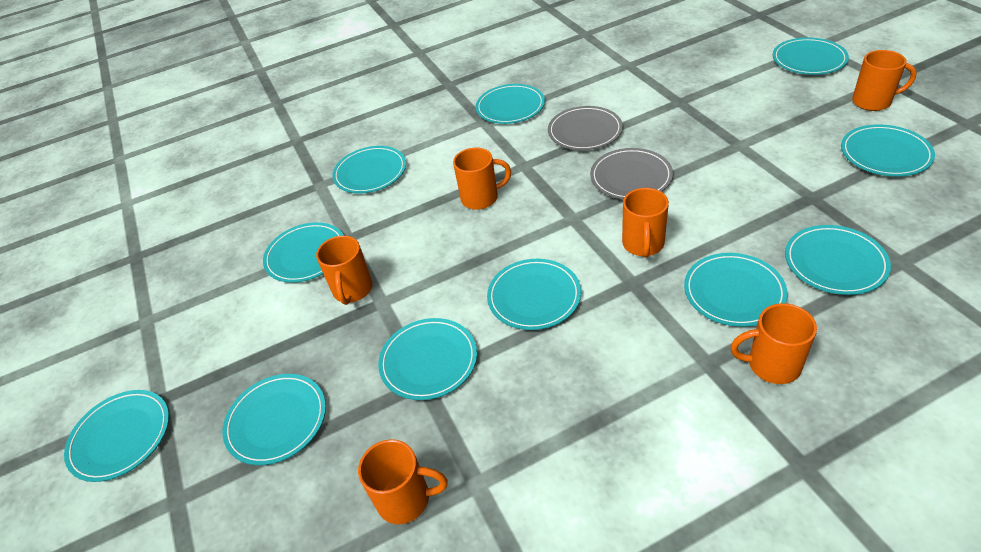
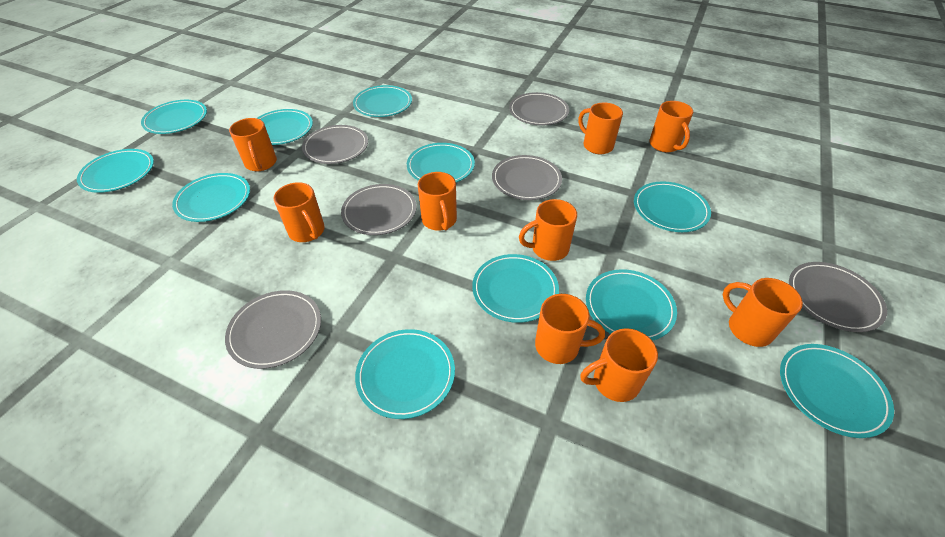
grey plate: [548,106,623,150] [590,148,673,199] = 2 -> [225,290,321,369] [302,125,368,164] [341,184,417,235] [492,155,562,200] [509,92,569,125] [789,262,887,332] = 6
orange mug: [316,235,373,305] [358,439,448,524] [453,148,511,210] [622,188,669,257] [730,303,817,384] [852,50,917,111] = 6 -> [229,118,277,171] [274,182,325,242] [418,172,457,231] [519,199,577,261] [535,294,605,364] [578,103,623,154] [581,328,658,402] [649,101,693,152] [723,278,803,347] = 9

